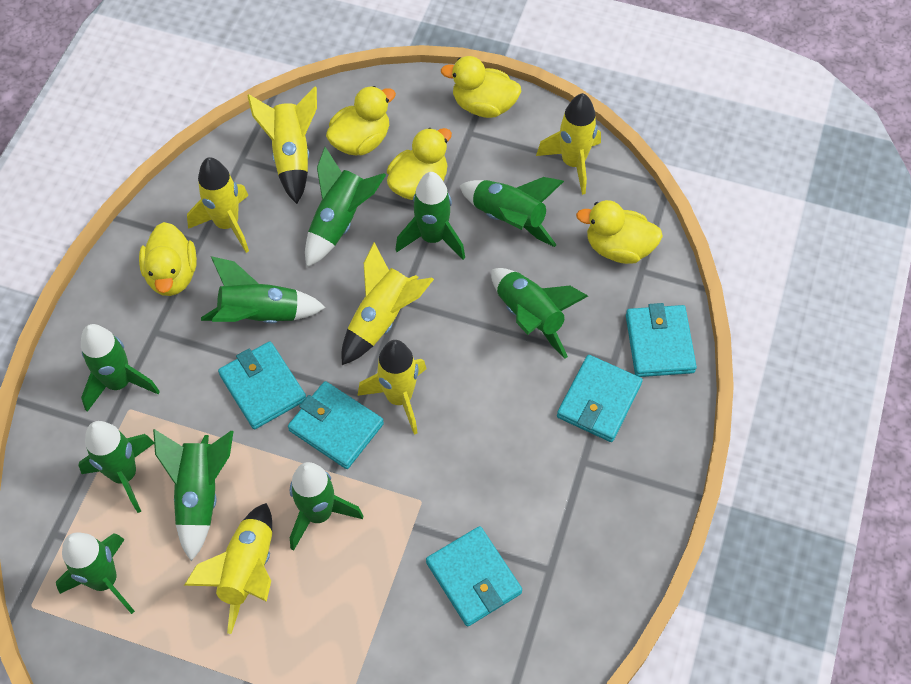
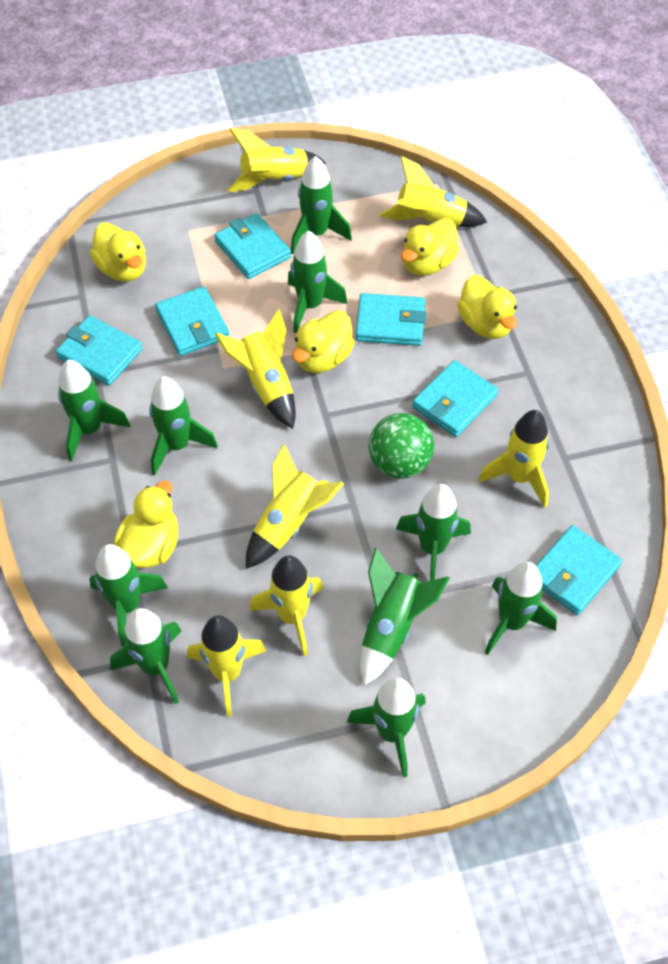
green ball: none = 0 -> [369,413,434,479] = 1
turquoise wallet: [218,341,306,429] [288,381,384,469] [426,526,522,626] [557,355,643,442] [626,303,697,377] = 5 -> [56,315,143,385] [155,286,230,356] [214,213,291,279] [355,293,426,346] [412,360,498,437] [536,525,622,615] = 6
yellow rocket: [184,503,272,634] [187,157,249,253] [247,87,317,204] [341,242,434,365] [358,340,427,435] [536,93,601,195] = 6 -> [187,615,266,717] [215,309,296,429] [227,128,326,192] [246,444,344,569] [249,555,323,656] [379,156,487,227] [478,410,549,508] = 7

